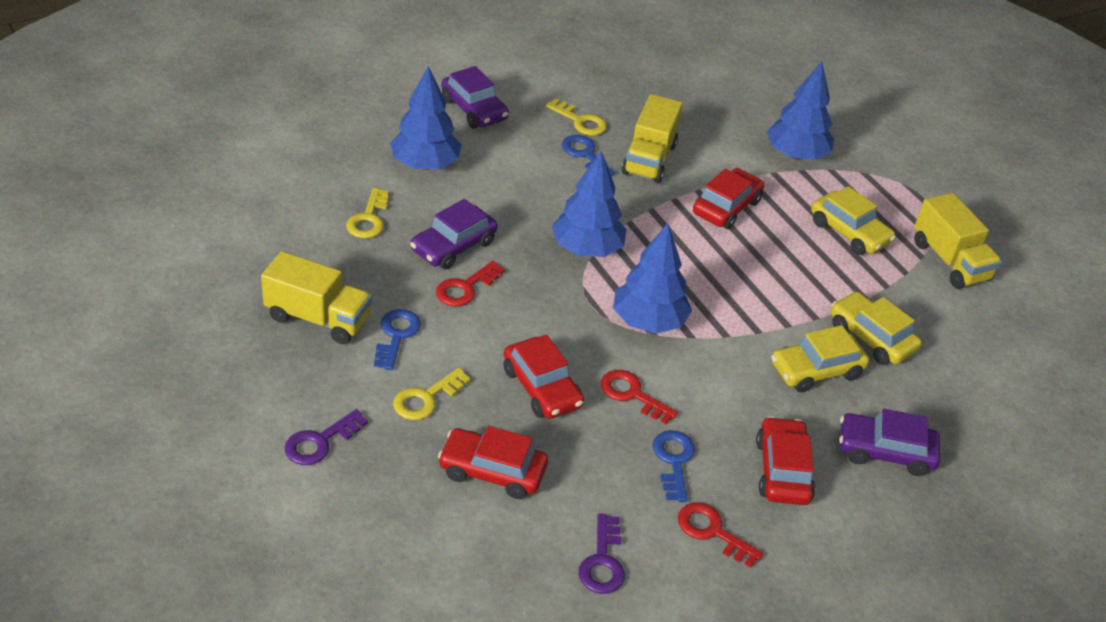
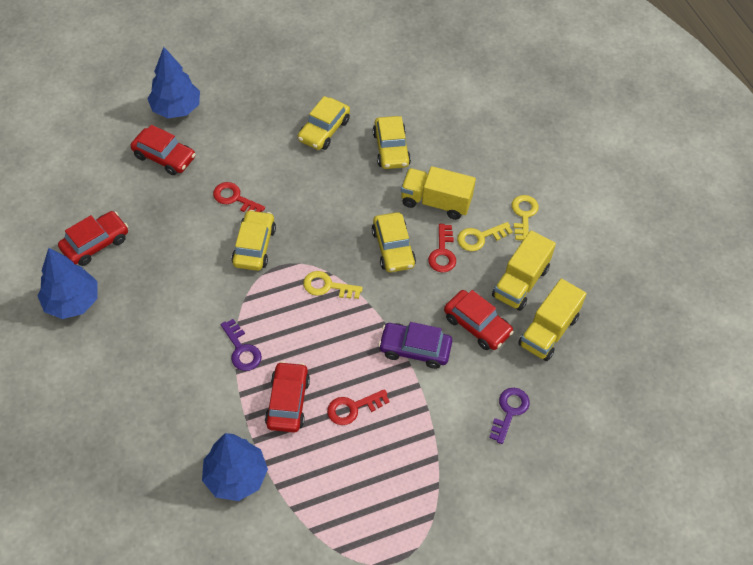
blue key: [374,309,421,370] [562,135,615,176] [652,430,695,502] = 3 -> none = 0
blue tree: [390,66,462,170] [552,151,627,257] [613,223,692,333] [767,61,834,160] = 4 -> [38,248,98,319] [147,47,200,118] [202,433,268,501] = 3
purple car: [410,199,498,269] [441,66,509,128] [839,409,940,476] = 3 -> [378,322,452,369] = 1
yellow car: [771,325,869,393] [811,186,896,255] [831,291,922,365] = 3 -> [232,210,276,271] [298,96,350,150] [372,212,416,272] [373,116,411,169] = 4

